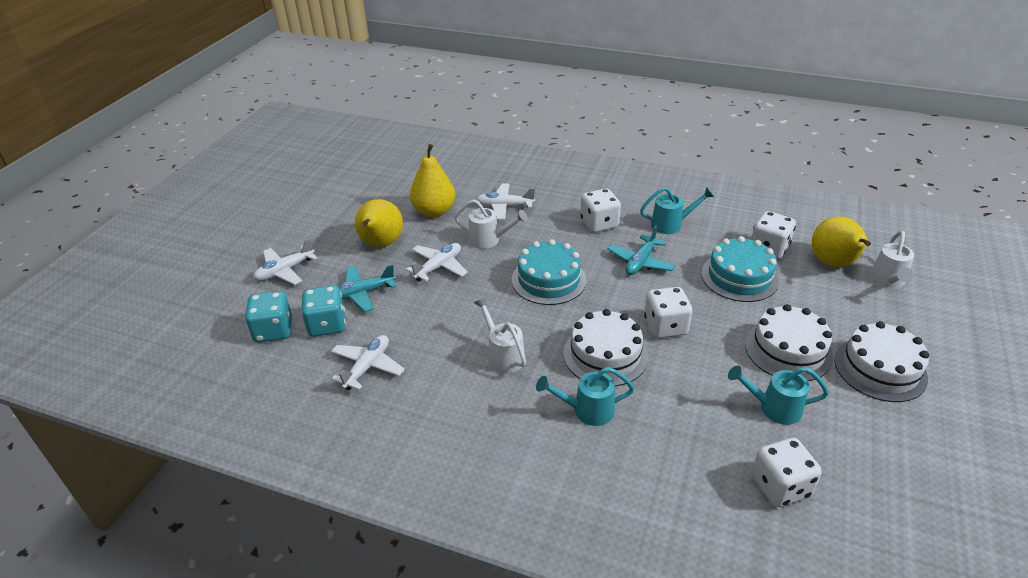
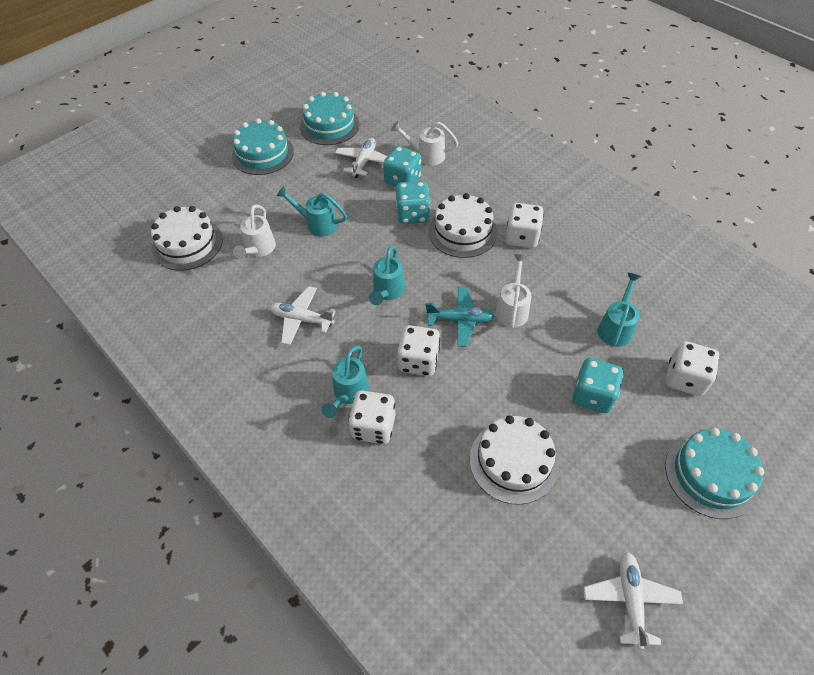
turquoise cake: [512,239,587,305] [701,236,779,302] = 2 -> [232,118,294,175] [300,92,360,145] [665,428,764,519] = 3
turquoise dice: [245,291,292,342] [301,285,346,337] = 2 -> [383,146,421,187] [396,181,430,224] [572,358,623,413] = 3
turquoise plane: [338,264,396,312] [607,225,676,275] = 2 -> [425,287,494,347] = 1
turquoise watering can: [536,367,635,426] [640,187,714,234] [728,365,829,425] = 3 -> [276,186,347,237] [322,345,369,418] [369,246,405,305] [598,272,641,347] = 4
white plane: [253,238,318,285] [331,335,405,390] [406,243,468,282] [476,183,535,220] = 4 -> [270,286,336,345] [335,138,387,178] [584,552,683,649] = 3
yellow pear: [355,199,403,247] [410,144,455,217] [812,217,871,267] = 3 -> none = 0

